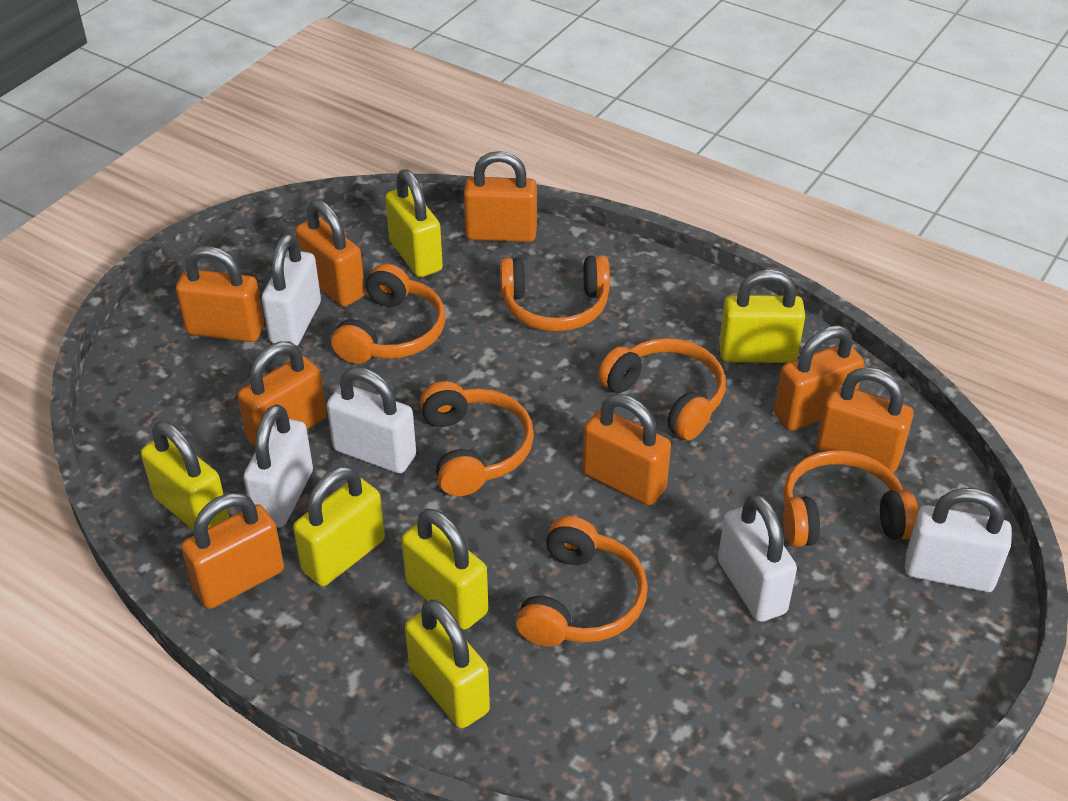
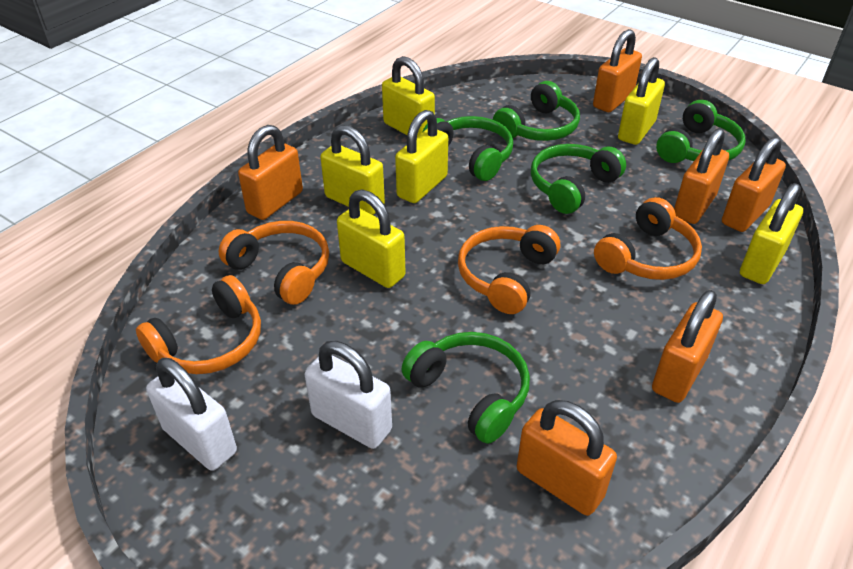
green headphones: none = 0 -> [401,332,530,444] [422,116,513,181] [493,81,580,141] [531,144,626,214] [656,100,746,163] = 5
orange headphones: [331,264,445,364] [420,381,534,496] [500,255,610,332] [516,516,648,647] [598,338,726,440] [783,450,919,547] = 6 -> [136,275,261,374] [218,221,329,305] [458,225,560,314] [594,197,702,280] = 4
orange padlock: [176,246,264,342] [181,493,284,609] [237,341,327,447] [295,200,365,307] [464,151,537,242] [582,394,671,506] [774,325,864,431] [816,367,913,473] = 8 -> [238,125,303,220] [517,400,617,516] [593,29,642,112] [652,290,723,403] [674,128,729,224] [722,137,786,232] = 6
white padlock: [243,404,313,528] [262,234,321,345] [327,367,416,474] [718,494,797,622] [905,488,1012,592] = 5 -> [146,358,237,471] [305,341,392,449] = 2

